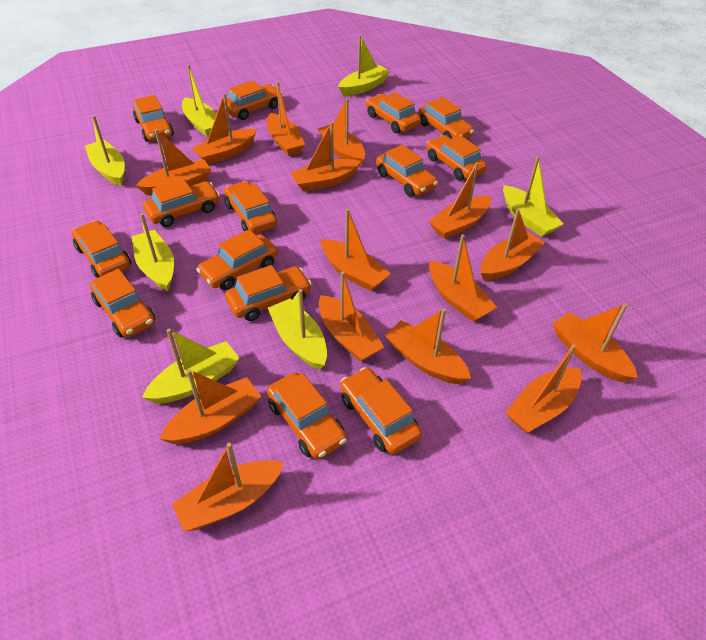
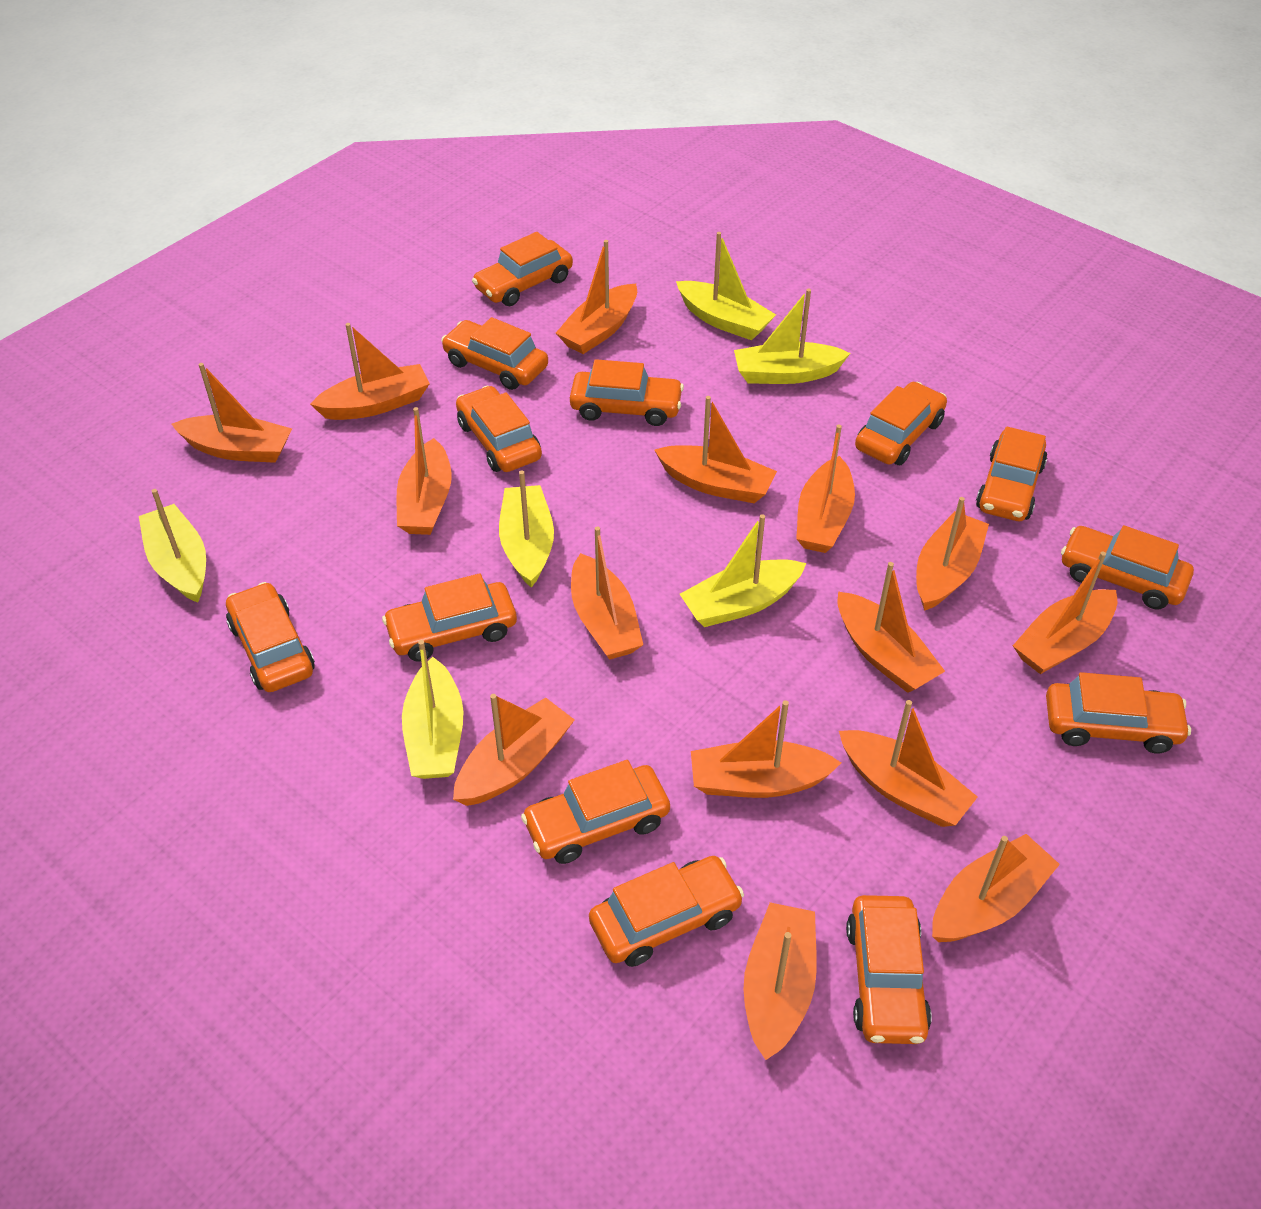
orange car: [72,221,131,278] [90,269,155,338] [133,95,174,142] [143,179,220,227] [196,230,278,290] [224,80,282,120] [224,181,277,234] [225,265,312,321] [267,372,347,459] [340,367,422,454] [366,92,421,134] [376,145,438,197] [418,97,474,139] [426,135,487,181] = 14 -> [226,582,315,692] [382,573,517,662] [441,317,548,390] [456,386,542,472] [472,232,573,306] [521,760,670,864] [570,359,684,426] [589,856,744,967] [846,895,932,1044] [855,382,947,465] [976,427,1047,521] [1046,672,1191,753] [1061,525,1194,610] = 13
yellow boat: [85,115,125,186] [132,213,174,291] [142,329,240,404] [182,65,216,137] [268,289,327,370] [338,35,391,96] [503,156,564,237] = 7 -> [139,489,206,603] [402,640,464,779] [499,470,554,588] [676,232,776,340] [680,514,806,627] [734,289,851,384] = 6

